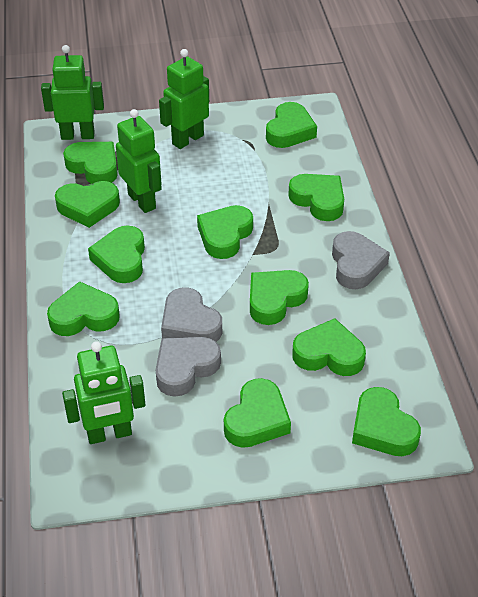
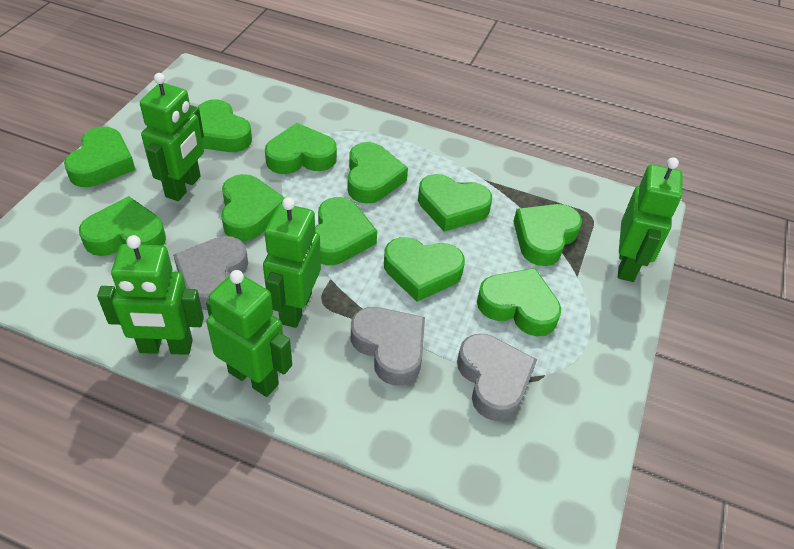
green robot: [41,45,104,140] [62,341,145,444] [116,109,162,213] [159,49,209,149] = 4 -> [97,235,204,355] [140,73,204,201] [206,270,292,397] [263,197,321,328] [618,157,683,282] = 5

